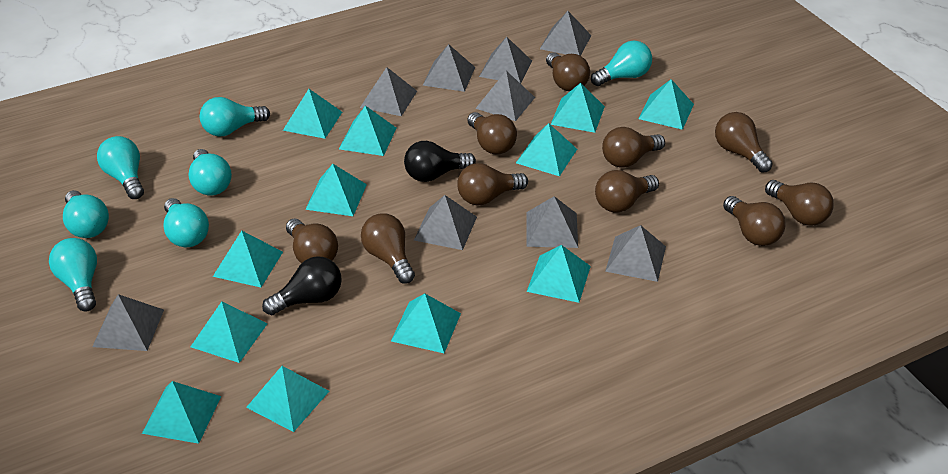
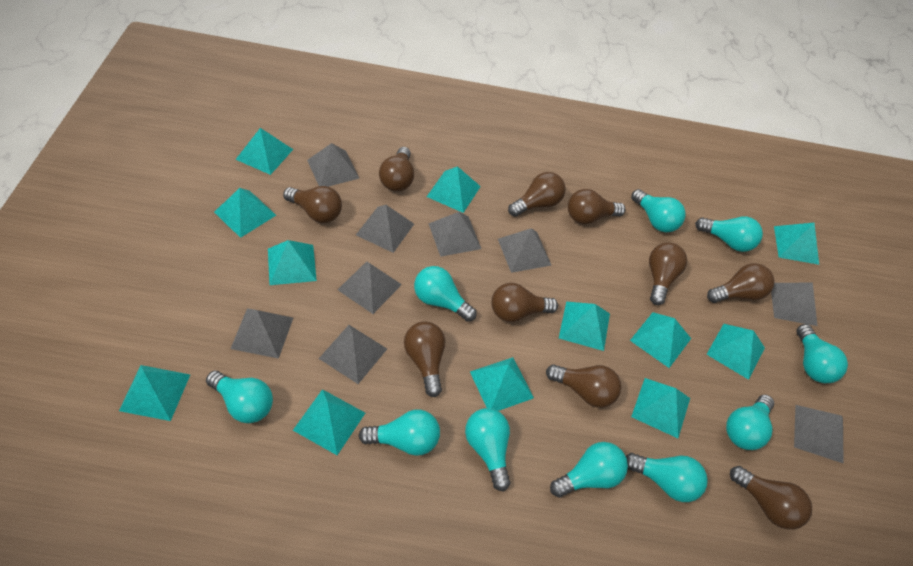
black light bulb: [262,256,342,315] [404,141,476,182] = 2 -> none = 0
turquoise light bulb: [49,238,97,311] [63,190,109,238] [97,136,144,199] [164,198,209,247] [189,149,232,196] [200,97,270,136] [591,41,652,86] = 7 -> [206,371,273,423] [358,410,440,456] [414,266,477,322] [465,408,511,491] [550,442,628,498] [626,453,708,502] [631,189,686,232] [695,216,763,252] [726,395,774,450] [796,324,848,383] = 10

